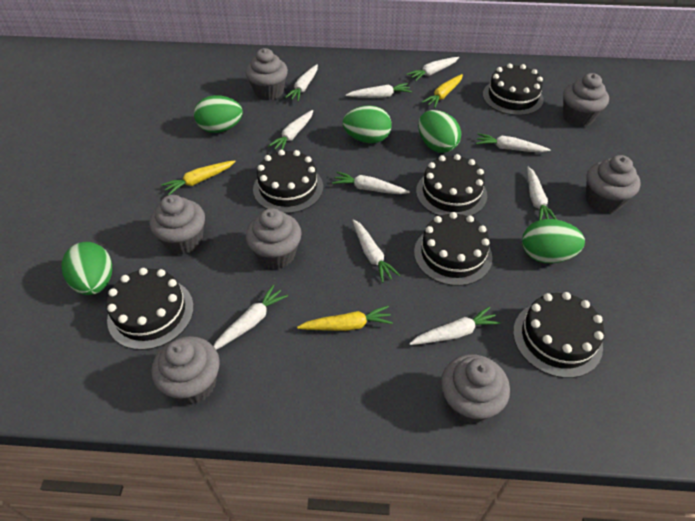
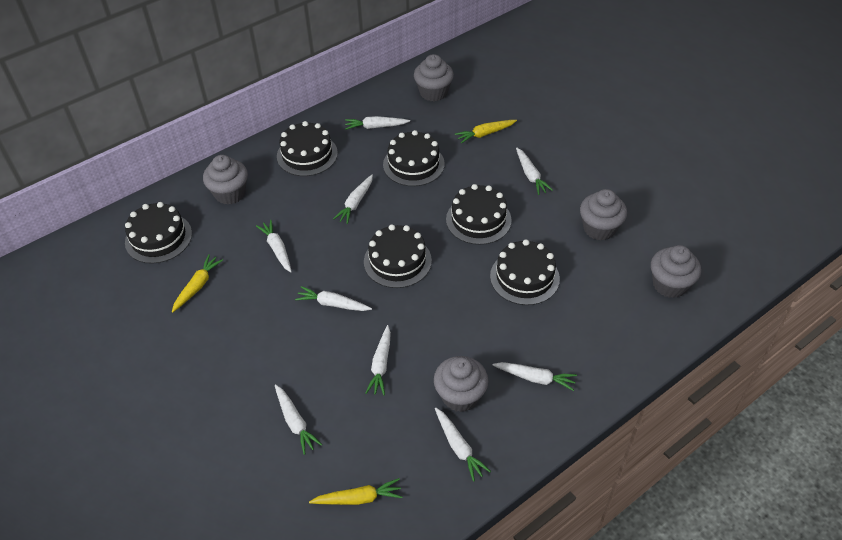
green egg: [61,242,112,295] [194,95,243,133] [342,105,392,143] [418,110,461,153] [522,219,585,263] = 5 -> none = 0
grey cupcake: [150,195,205,255] [152,336,220,404] [245,48,288,100] [246,208,302,269] [441,354,510,424] [563,73,609,127] [585,155,641,213] = 7 -> [203,155,248,205] [414,54,454,101] [434,356,488,412] [580,189,627,241] [651,245,701,298] = 5
white carrot: [213,285,288,350] [268,110,313,150] [285,65,318,102] [332,172,410,194] [346,83,412,98] [352,219,400,283] [407,57,459,81] [409,307,501,345] [476,133,551,152] [527,167,557,220] = 10 -> [256,220,292,273] [275,384,322,455] [295,286,372,311] [333,175,373,224] [345,116,410,130] [365,325,391,395] [435,407,491,482] [493,362,577,391] [516,147,553,195] = 9

